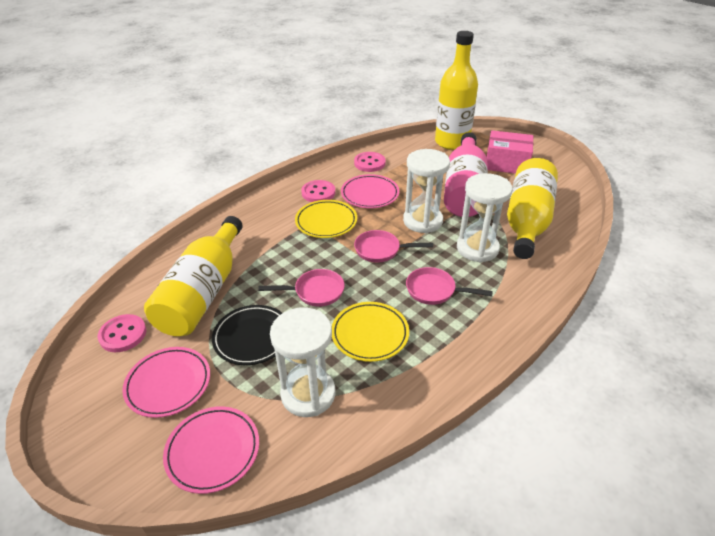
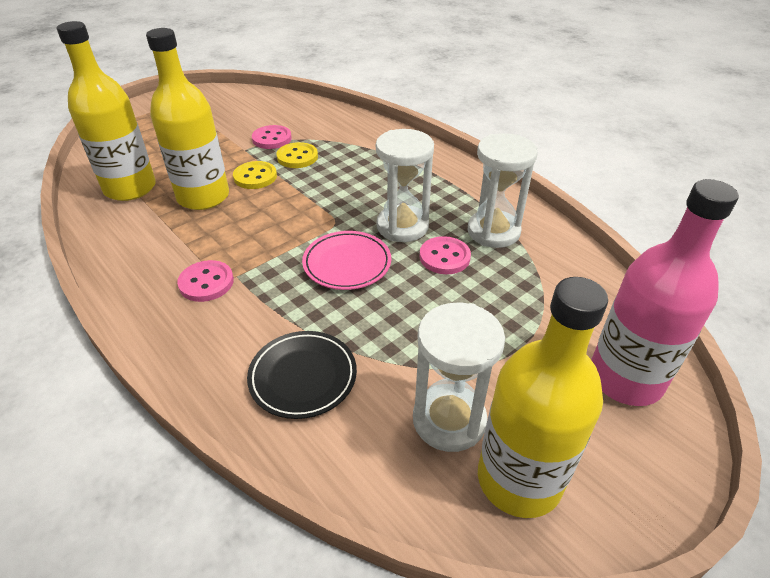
pink box: [486,130,533,174] = 1 -> none = 0
pink pan: [258,269,345,307] [354,230,433,263] [406,267,493,305] = 3 -> none = 0
pink plate: [123,347,210,418] [163,406,259,494] [341,174,399,208] = 3 -> [302,231,391,290] = 1
yellow button: none = 0 -> [233,161,277,189] [277,142,318,168] = 2
yellow plate: [295,200,357,238] [332,302,409,362] = 2 -> none = 0

